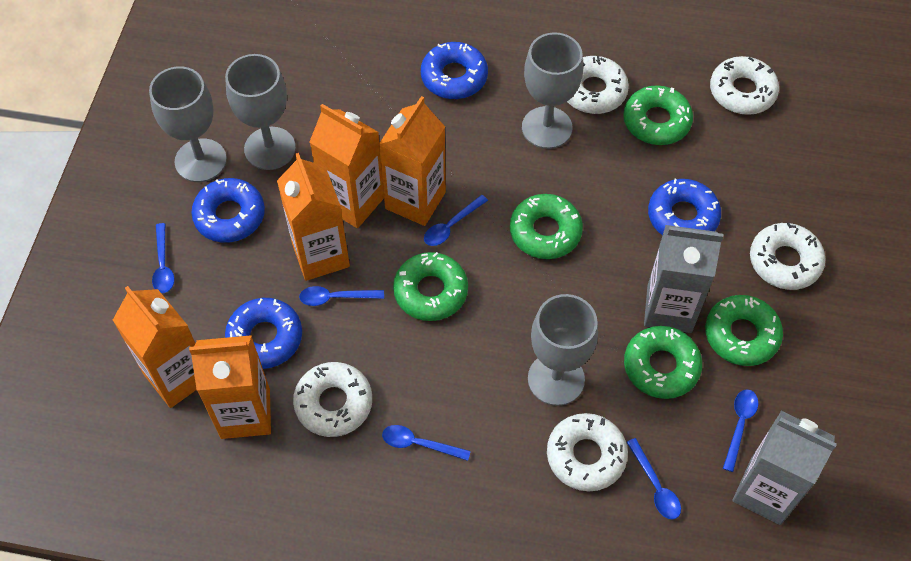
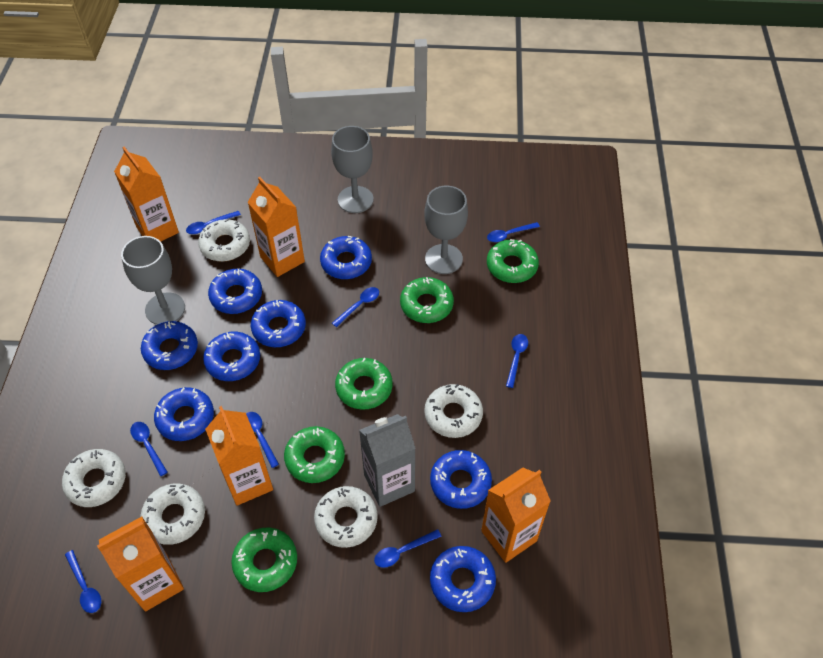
blue donut: [191,178,265,243] [225,298,302,369] [421,42,488,99] [648,179,721,235] = 4 -> [141,321,198,370] [154,387,214,441] [203,332,260,381] [208,269,262,314] [251,300,306,347] [320,236,372,279] [430,450,492,509] [430,546,496,612] = 8
blue spoon: [152,223,174,293] [299,286,384,306] [382,425,471,461] [424,195,488,246] [626,438,681,519] [723,389,758,472] = 6 -> [65,550,101,613] [130,422,168,476] [186,211,241,234] [246,412,279,468] [332,287,379,327] [374,529,442,568] [487,222,540,242] [506,334,528,388] = 8
grey carton: [644,225,723,333] [732,411,837,525] = 2 -> [359,414,416,507] = 1
grey goblet: [149,67,227,182] [225,54,296,170] [522,32,583,149] [528,294,598,406] = 4 -> [121,236,185,325] [331,126,374,213] [424,186,468,274] = 3

